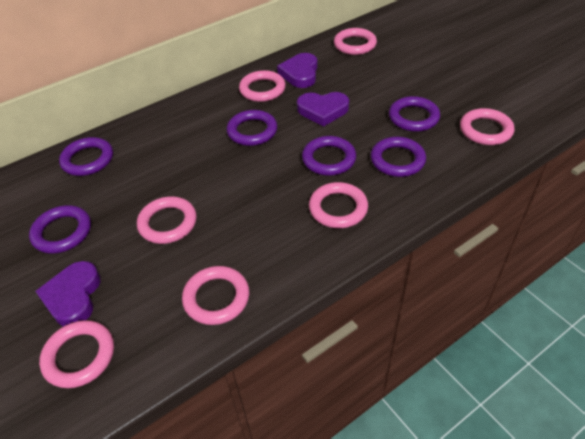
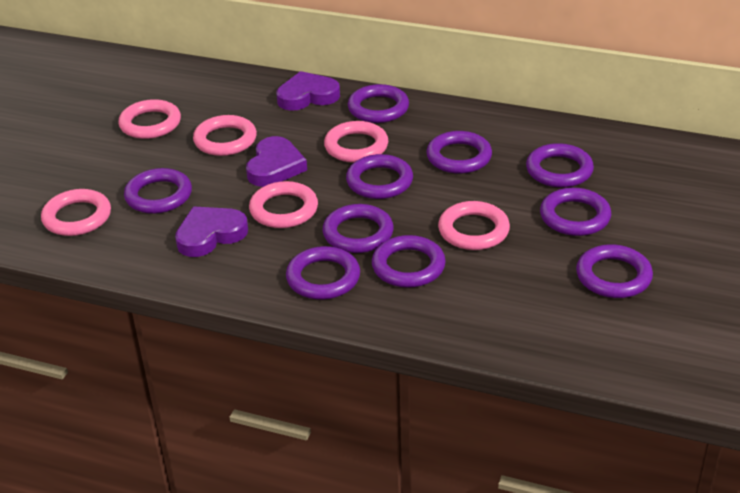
pink ring: [39,320,114,388] [137,196,197,244] [182,266,250,325] [239,70,286,102] [309,182,368,229] [334,28,377,55] [460,108,514,145] = 7 -> [41,189,111,236] [118,99,181,139] [193,115,257,156] [249,181,318,228] [324,121,388,163] [438,201,510,250] = 6
purple ring: [29,205,91,254] [59,137,113,176] [227,110,277,146] [302,136,356,176] [371,137,426,177] [389,96,440,132] = 6 -> [124,168,192,214] [286,246,360,300] [323,204,394,253] [346,154,413,199] [348,84,409,123] [372,235,446,288] [426,131,492,174] [526,143,594,188] [540,188,611,236] [576,244,653,298] = 10

